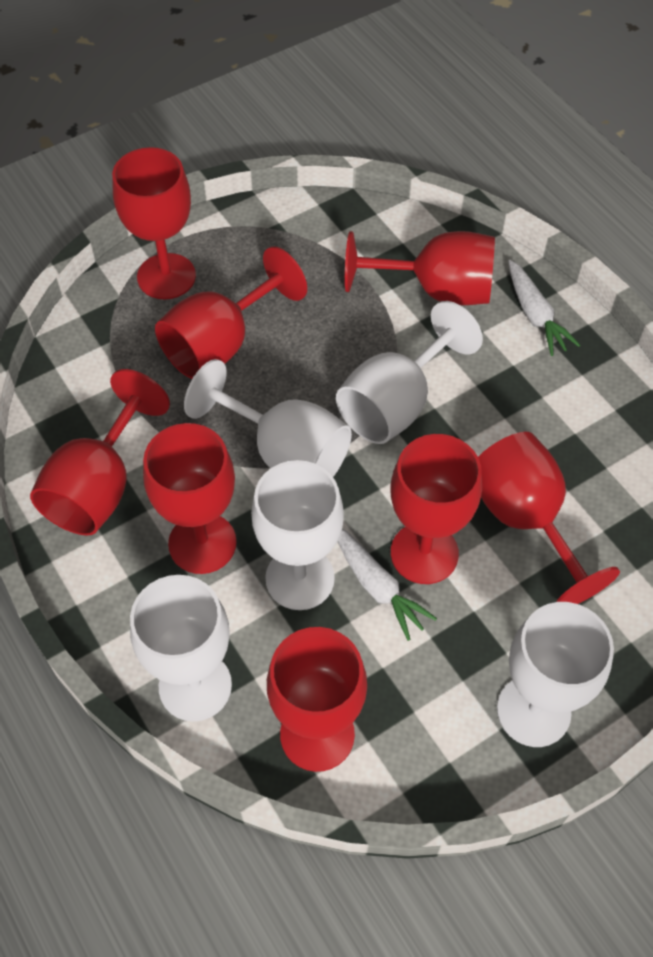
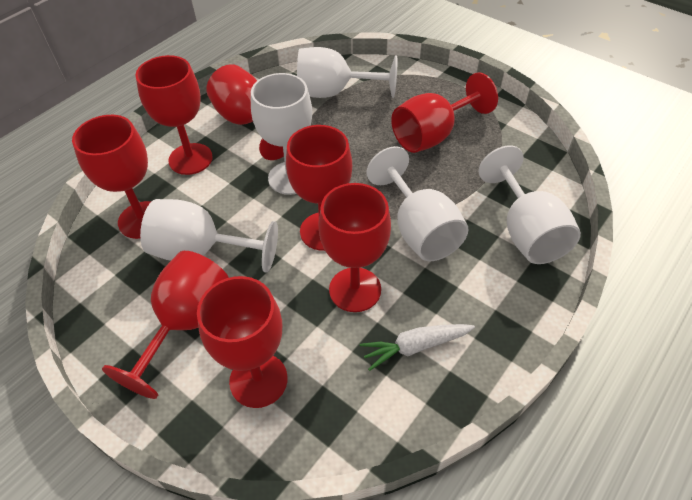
white carrot: [337,529,437,641] [508,260,580,356] = 2 -> [360,324,475,371] = 1

